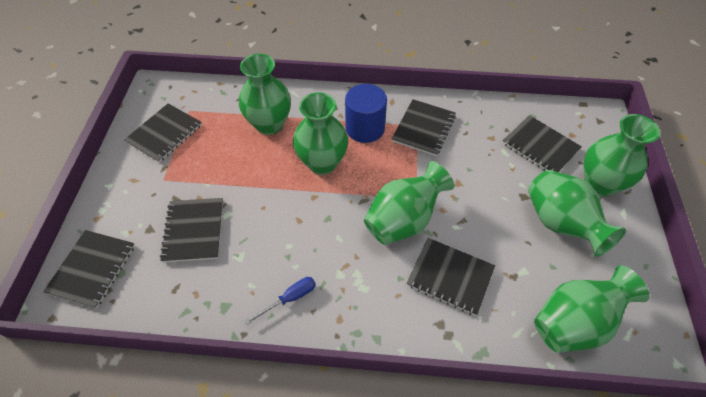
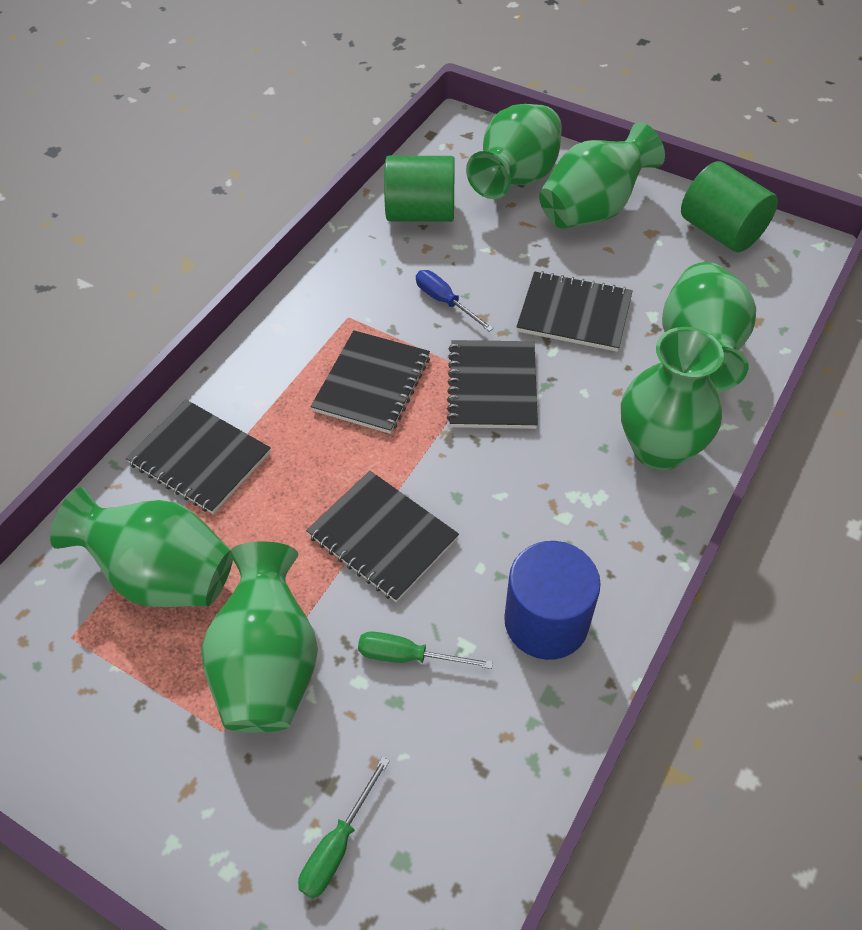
black notebook: [43,230,135,309] [124,104,202,163] [160,198,223,263] [392,99,456,156] [407,238,495,316] [503,115,582,172] = 6 -> [126,400,271,514] [306,471,459,602] [311,330,430,434] [447,340,538,429] [516,271,633,352] = 5
green cylinder: none = 0 -> [384,156,455,222] [681,161,778,252] = 2
green screwdriver: none = 0 -> [298,757,390,899] [358,631,493,669] = 2

